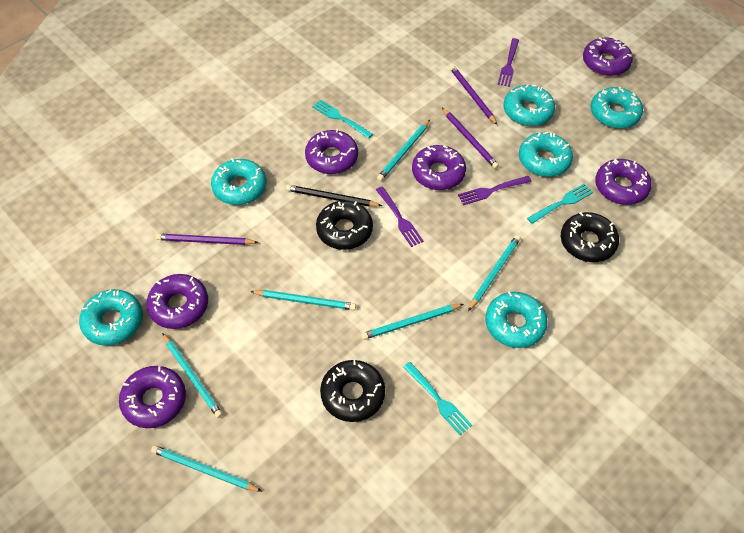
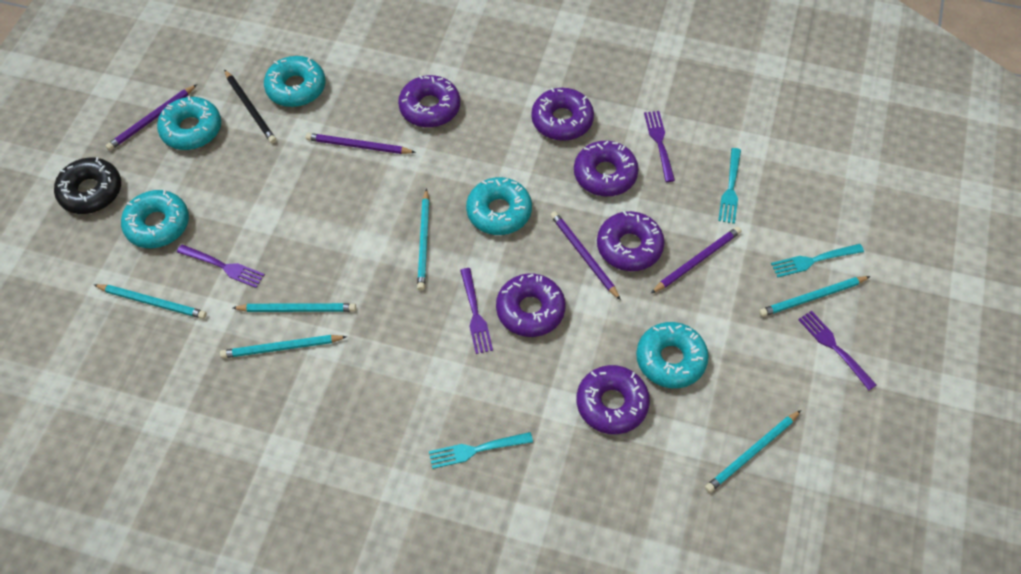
black donut: [316,200,373,250] [320,360,385,422] [561,212,619,262] = 3 -> [54,157,121,214] = 1
purple fork: [376,187,424,247] [458,176,532,205] [498,38,519,87] = 3 -> [177,244,265,288] [460,268,493,354] [644,111,675,182] [798,311,876,390] = 4
purple pencil: [156,234,258,245] [442,108,499,169] [450,65,497,125] = 3 -> [106,85,197,151] [306,133,416,154] [550,211,621,300] [651,226,741,293] = 4
turquoise donut: [79,289,143,346] [211,158,267,205] [485,291,548,348] [504,84,555,126] [519,132,573,177] [590,86,643,129] = 6 -> [121,190,189,248] [157,96,221,150] [264,56,326,107] [466,177,532,235] [636,322,709,388] = 5

